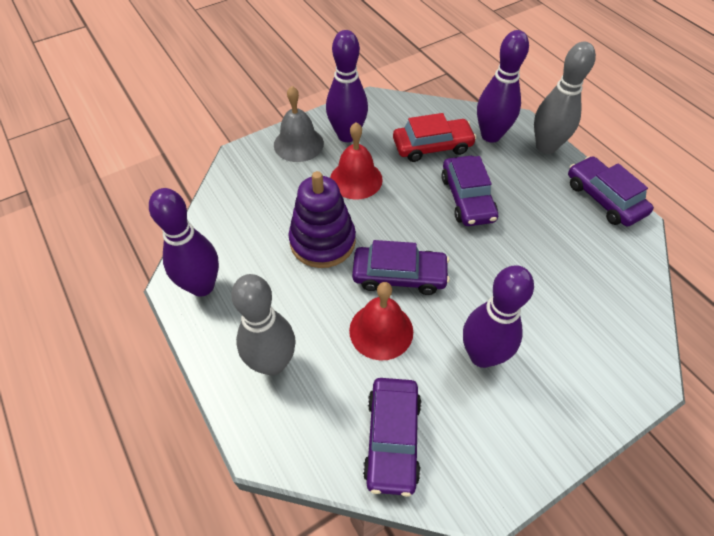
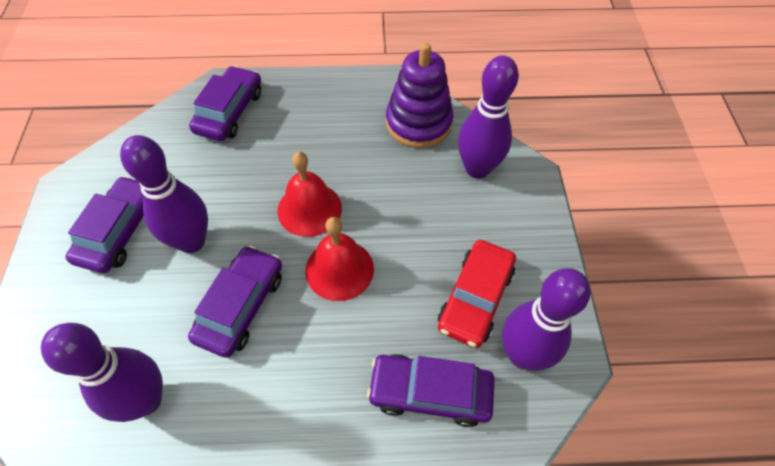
grey bell: [274,86,324,162] = 1 -> none = 0
grey bowling pin: [231,274,296,376] [534,42,596,154] = 2 -> none = 0

